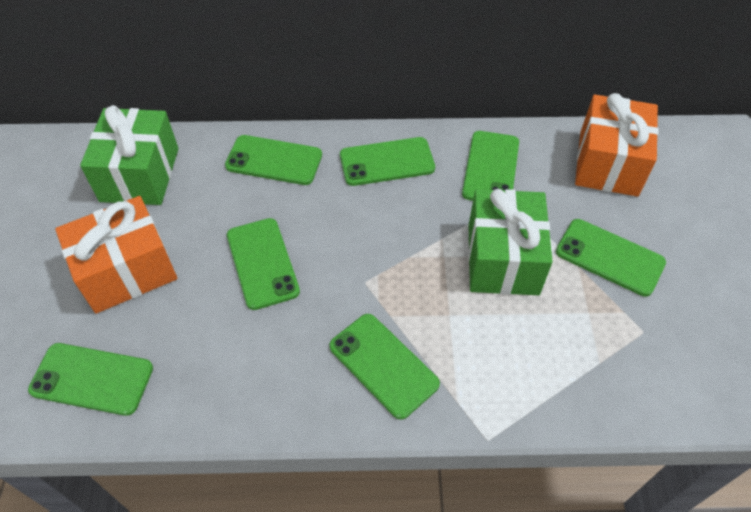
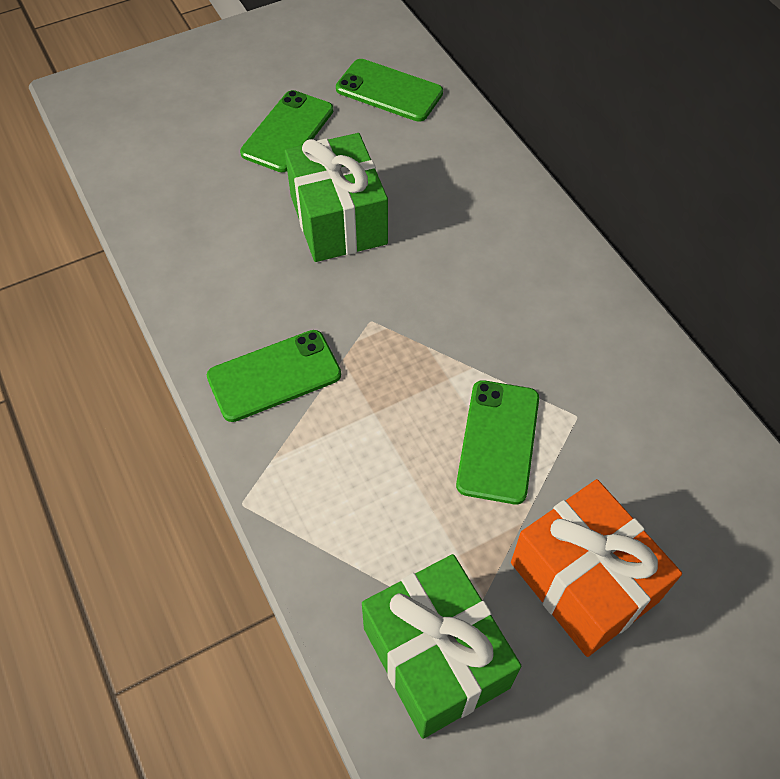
green phone: [28,343,153,416] [225,135,322,185] [227,218,300,310] [329,314,440,420] [340,137,435,186] [462,131,519,201] [556,219,666,297] = 7 -> [207,330,341,422] [240,90,333,172] [336,59,443,122] [456,380,539,504] = 4
orange gift: [55,196,177,313] [575,93,658,196] = 2 -> [511,479,682,657] = 1

